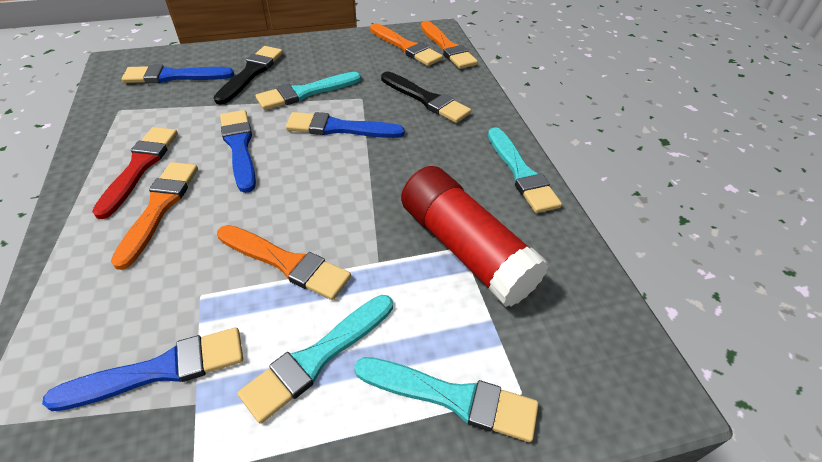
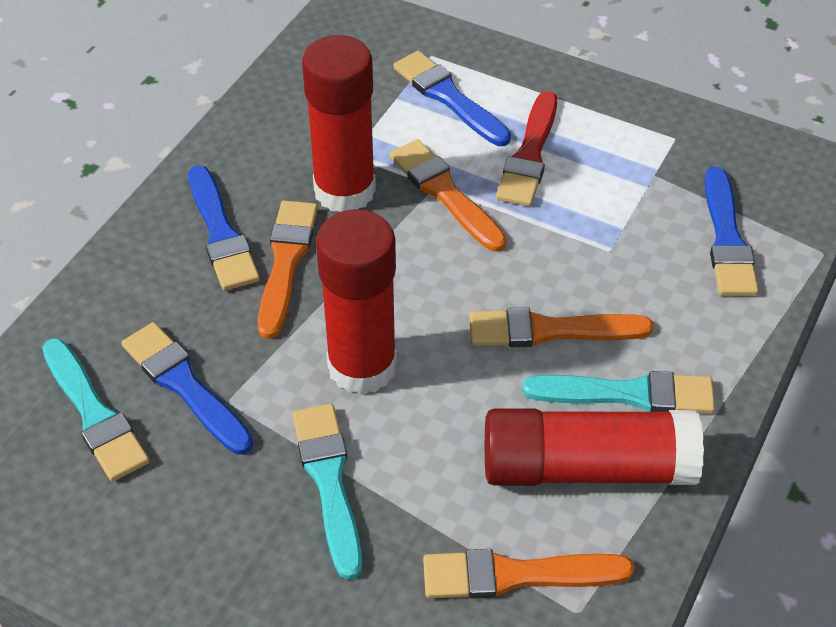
black brush: [213,46,283,105] [381,72,471,123] = 2 -> none = 0
red glue stick: [401,166,549,307] = 1 -> [302,35,376,212] [316,209,397,395] [485,408,704,486] = 3
turquoise brush: [238,295,393,424] [256,72,361,110] [354,357,539,442] [488,127,562,213] = 4 -> [42,338,150,482] [292,404,362,580] [522,371,715,413] = 3

